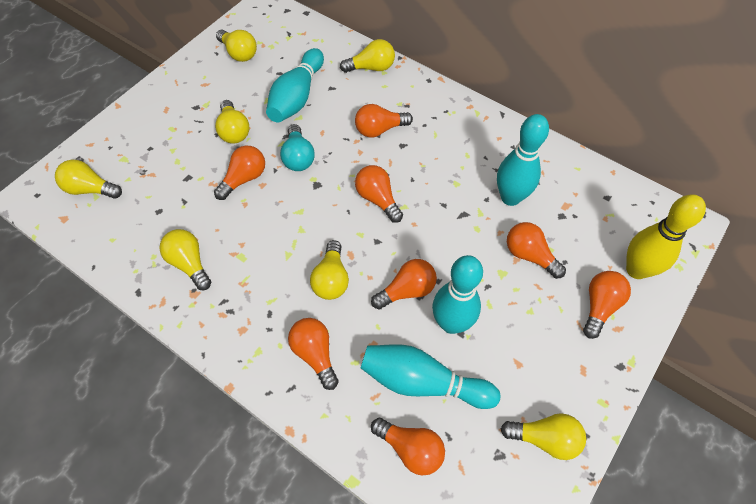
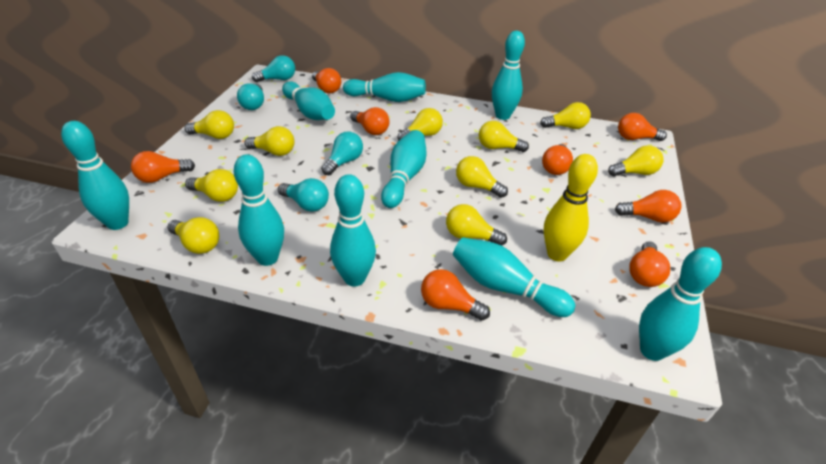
turquoise bowling pin: [266,48,324,122] [361,345,500,409] [432,255,483,334] [497,114,549,206] = 4 -> [61,121,129,230] [234,154,284,266] [282,81,335,120] [330,174,376,287] [343,72,426,102] [381,130,426,208] [453,237,575,317] [492,31,525,120] [639,247,722,361] = 9
turquoise light bulb: [280,124,315,171] = 1 -> [237,83,264,110] [252,55,295,82] [278,178,329,212] [321,131,363,175] = 4
yellow light bulb: [55,160,122,199] [159,229,211,290] [215,100,250,143] [216,30,257,62] [310,240,349,300] [340,39,395,73] [501,413,586,460] = 7 -> [168,217,219,254] [184,110,234,139] [185,169,238,202] [244,126,295,156] [397,108,443,140] [446,204,507,246] [456,156,508,198] [479,121,529,152] [540,102,591,129] [608,145,664,176] = 10

